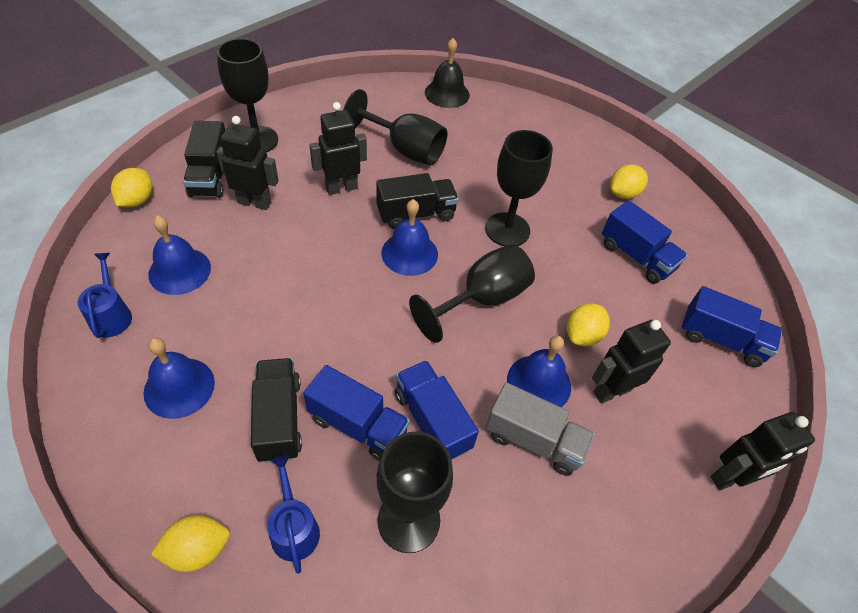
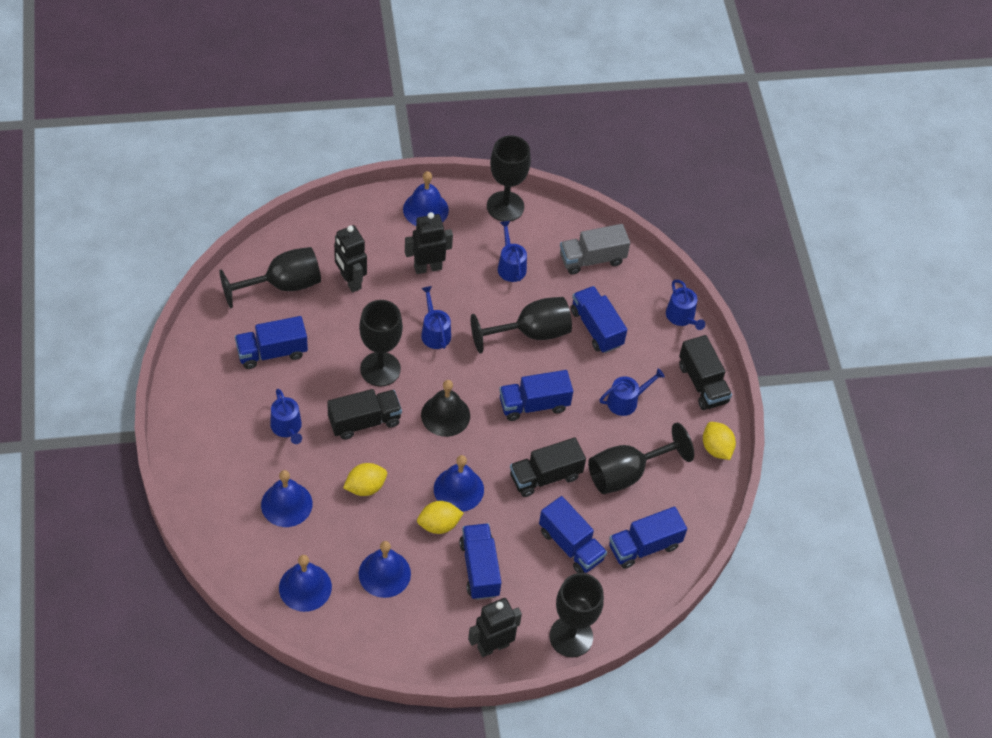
black goblet: [217,38,278,152] [343,89,447,166] [376,431,453,553] [409,244,535,343] [485,130,553,246] = 5 -> [219,247,321,308] [359,300,403,387] [471,297,572,354] [487,136,531,222] [549,573,604,657] [588,423,694,494] = 6
black robot: [216,116,279,210] [309,102,367,195] [592,320,671,403] [711,412,815,490] = 4 -> [334,225,367,292] [405,212,453,274] [468,598,522,657] = 3
blue bell: [143,338,215,419] [148,215,211,295] [381,199,438,276] [507,335,571,407] = 4 -> [261,470,312,527] [279,555,332,612] [359,541,411,598] [403,171,449,226] [434,455,484,512] = 5
blue truck: [303,365,410,461] [395,360,479,460] [602,200,687,284] [681,286,782,367] = 4 -> [235,316,308,369] [459,523,502,600] [499,370,573,421] [539,496,607,573] [571,286,627,353] [609,507,687,569] = 6
blue watering can: [78,253,132,338] [267,455,320,574] = 2 -> [270,389,302,444] [421,286,451,349] [498,221,527,282] [600,368,665,416] [666,280,705,330] = 5
yellow lemon: [111,168,152,208] [151,515,230,572] [567,303,610,346] [610,165,648,199] = 4 -> [343,463,387,496] [417,501,464,534] [703,422,736,460] = 3

